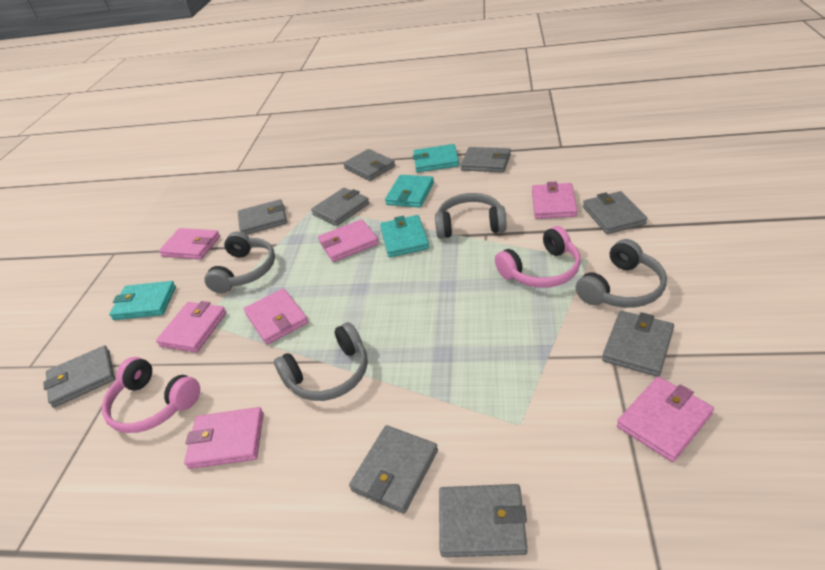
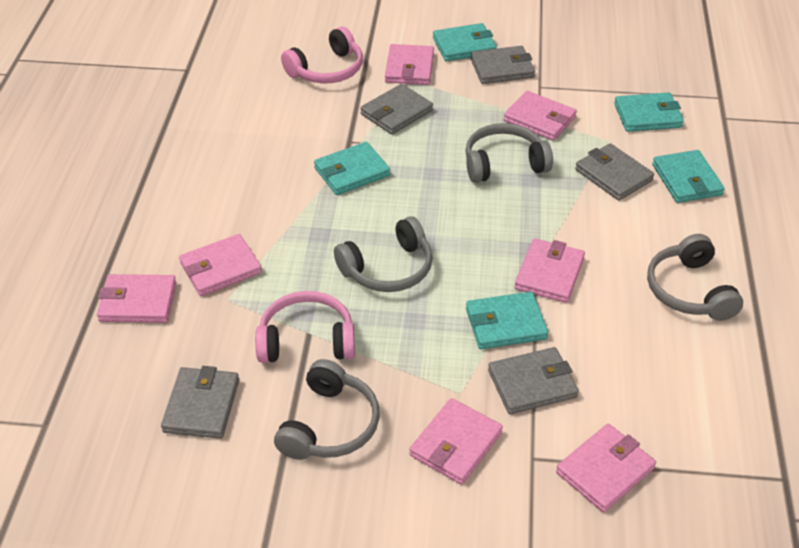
grey wallet: [43,346,115,408] [238,199,287,235] [311,188,369,226] [343,149,395,181] [349,425,438,514] [439,484,527,557] [461,147,511,173] [583,191,647,234] [602,311,674,377] = 9 -> [161,366,239,439] [360,84,433,134] [470,46,535,84] [488,347,579,414] [575,143,654,201] = 5
turquoise wallet: [109,281,176,320] [380,215,429,258] [385,175,434,208] [413,144,459,172] = 4 -> [314,142,390,195] [433,23,497,61] [466,292,548,349] [614,92,684,132] [652,150,725,203] = 5

